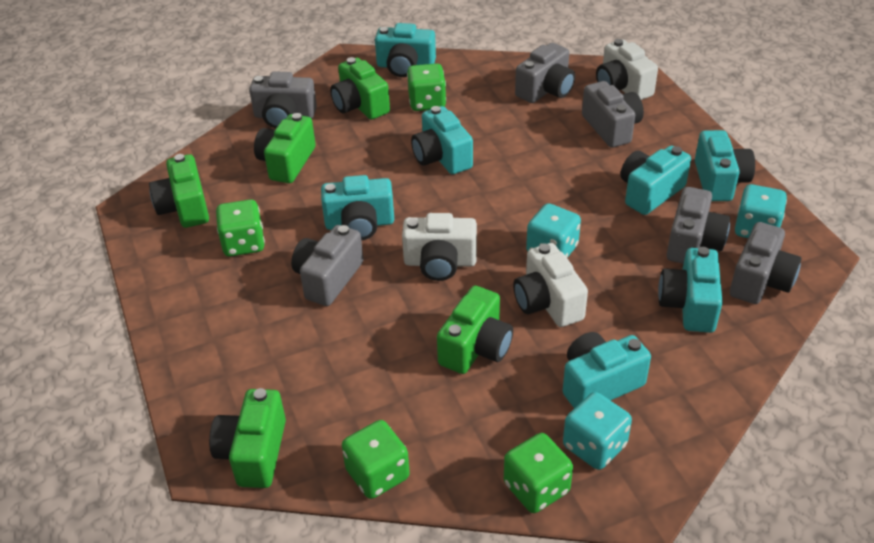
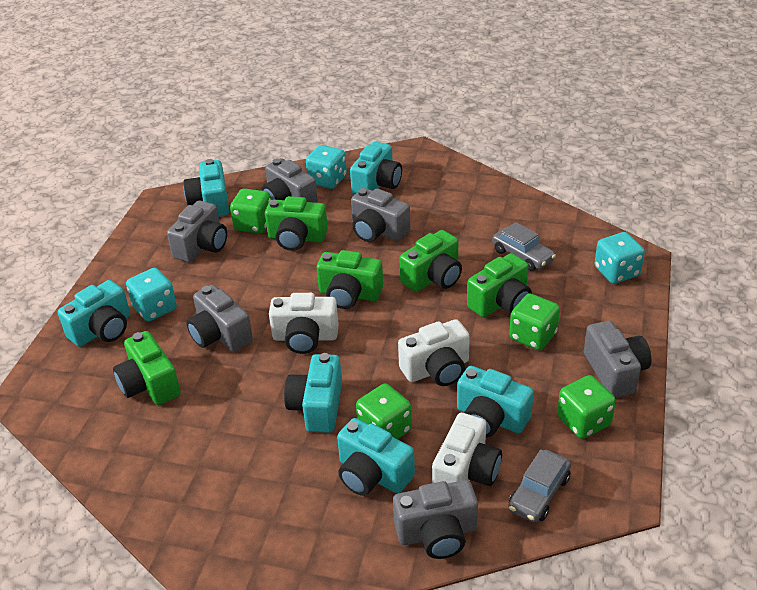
grey car: none = 0 -> [492,222,556,271] [508,450,571,523] = 2
turquoise camera: [321,175,394,240] [375,23,436,77] [411,106,473,174] [563,332,651,408] [620,146,691,215] [658,247,723,333] [695,130,755,201] = 7 -> [58,280,130,347] [184,159,229,217] [284,353,342,433] [337,418,415,496] [350,141,402,195] [457,366,534,437] = 6

